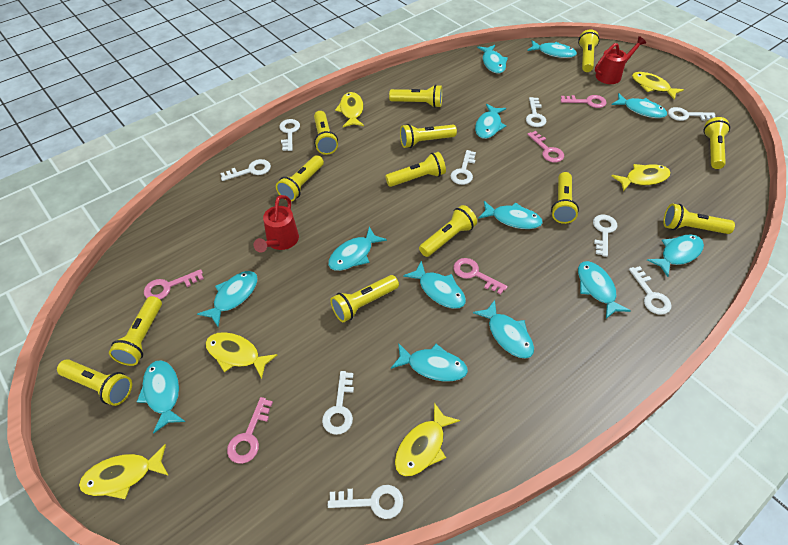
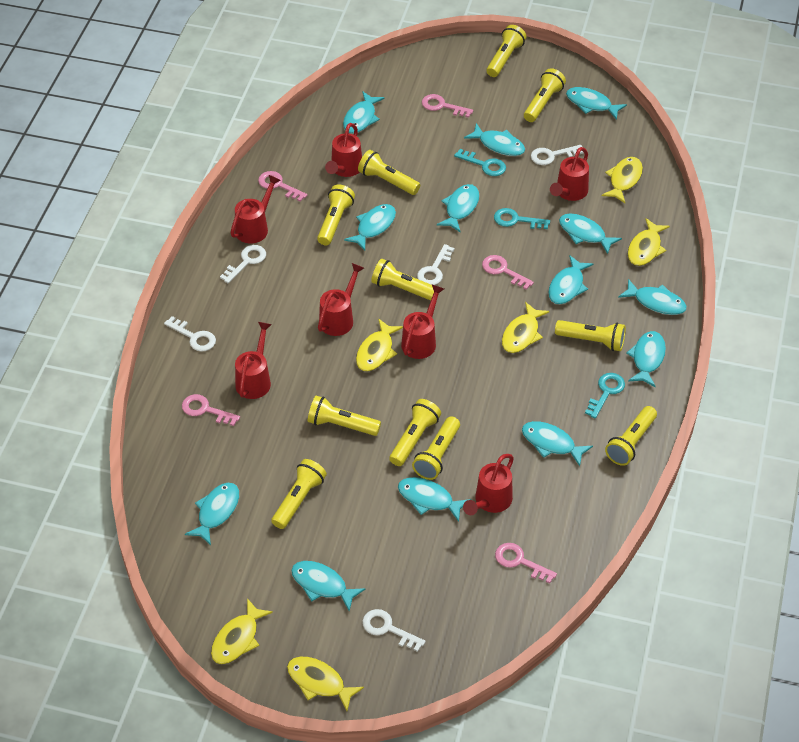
red watering can: [254,195,299,253] [595,36,646,84] = 2 -> [231,175,280,243] [235,322,272,399] [318,263,364,336] [325,123,362,177] [401,285,444,359] [463,454,514,515] [550,147,589,201] = 7
turquoise key: none = 0 -> [454,149,506,176] [494,208,550,229] [585,373,625,419] = 3
white key: [220,159,271,181] [279,119,300,151] [322,371,354,435] [328,485,403,519] [451,150,476,185] [526,97,547,127] [593,215,617,257] [629,266,672,315] [668,107,715,121] = 9 -> [164,316,216,352] [220,245,266,283] [362,609,426,652] [417,244,454,285] [531,145,584,165] = 5
yellow flashlight: [57,359,132,406] [109,296,162,366] [276,155,324,201] [314,111,338,155] [330,275,399,323] [385,152,446,187] [389,85,442,108] [400,124,457,148] [419,205,477,257] [551,172,579,224] [578,29,600,72] [663,204,735,234] [703,117,730,169] = 13 -> [271,459,327,529] [308,396,381,436] [317,184,355,245] [358,150,420,195] [371,259,434,301] [389,399,441,466] [412,416,460,480] [487,25,526,77] [524,68,566,122] [555,320,626,351] [605,406,657,466] = 11

